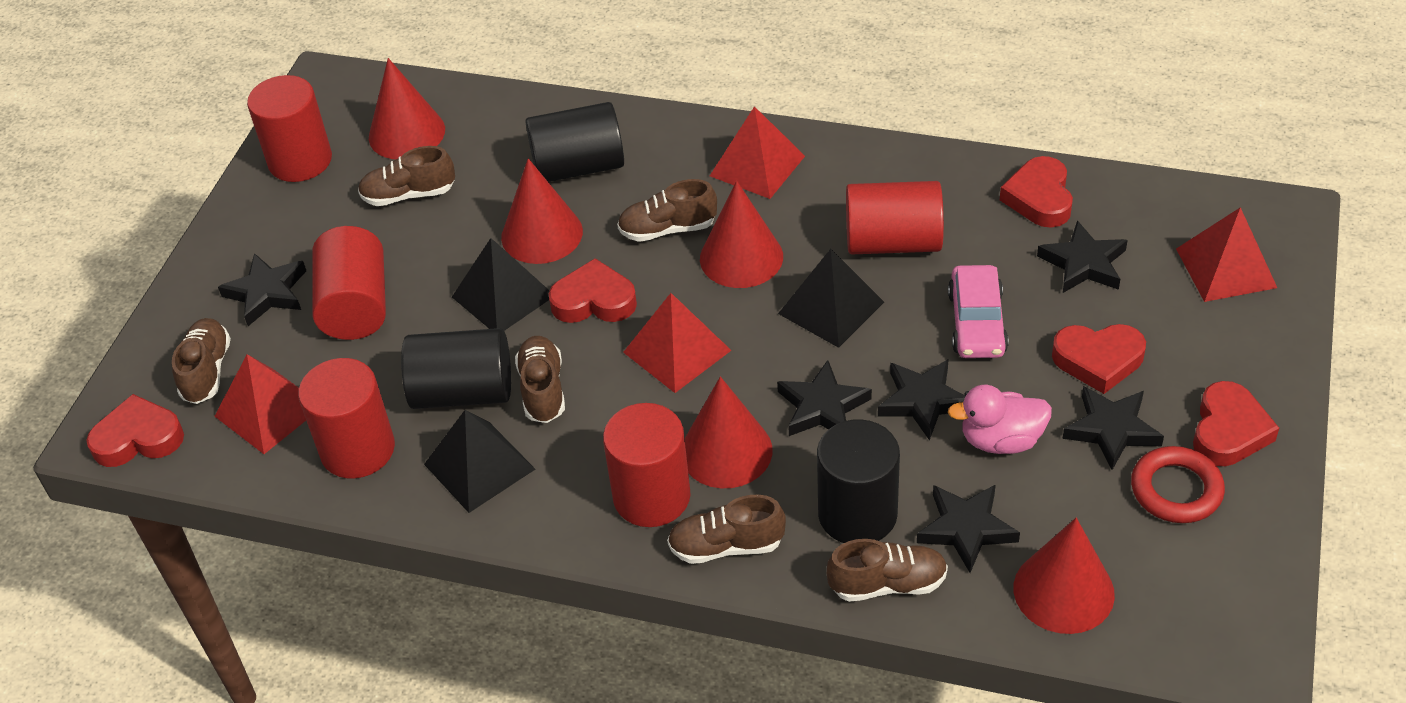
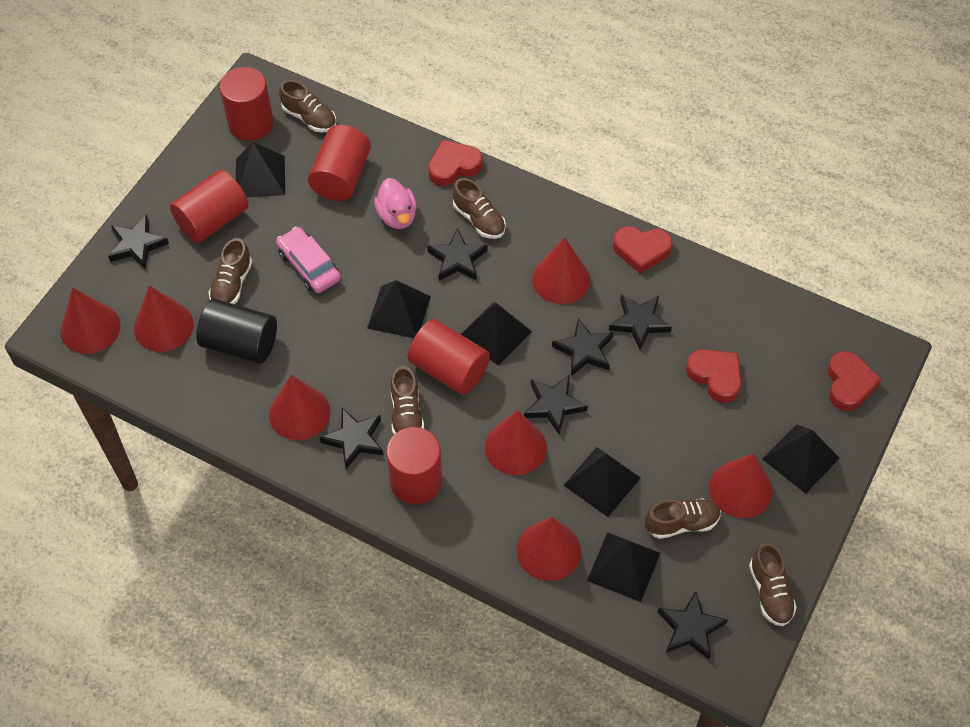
black cylinder: [401,328,511,409] [525,102,624,182] [817,419,900,543] = 3 -> [196,299,277,364] = 1
black pyramid: [424,410,535,513] [452,238,550,331] [778,249,884,348] = 3 -> [236,142,285,197] [367,280,431,338] [461,302,532,366] [564,447,640,517] [587,532,660,602] [763,424,840,494] = 6
black star: [218,253,306,326] [777,360,872,436] [878,359,965,441] [917,484,1020,573] [1037,220,1128,293] [1062,386,1164,470] = 6 -> [108,215,169,269] [320,408,383,469] [427,228,488,281] [524,375,588,434] [552,318,614,376] [609,295,672,350] [658,591,728,660] = 7
red cone: [369,58,445,159] [501,158,583,264] [685,376,772,488] [700,181,783,288] [1014,518,1115,634] = 5 -> [60,288,120,354] [134,285,194,352] [269,375,330,440] [485,410,547,475] [516,517,581,581] [532,237,590,304] [709,453,773,518] = 7
red heart: [86,394,184,467] [548,258,637,323] [1000,156,1073,228] [1052,324,1146,394] [1193,381,1279,466] = 5 -> [428,140,483,186] [613,226,673,274] [686,349,741,403] [827,351,882,411] = 4
red pyramid: [215,354,306,454] [623,293,732,393] [710,106,805,199] [1176,207,1277,302] = 4 -> none = 0
red ring: [1131,446,1225,523] = 1 -> none = 0

